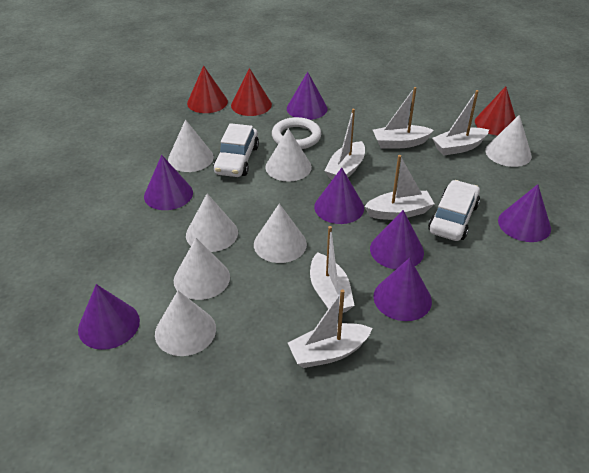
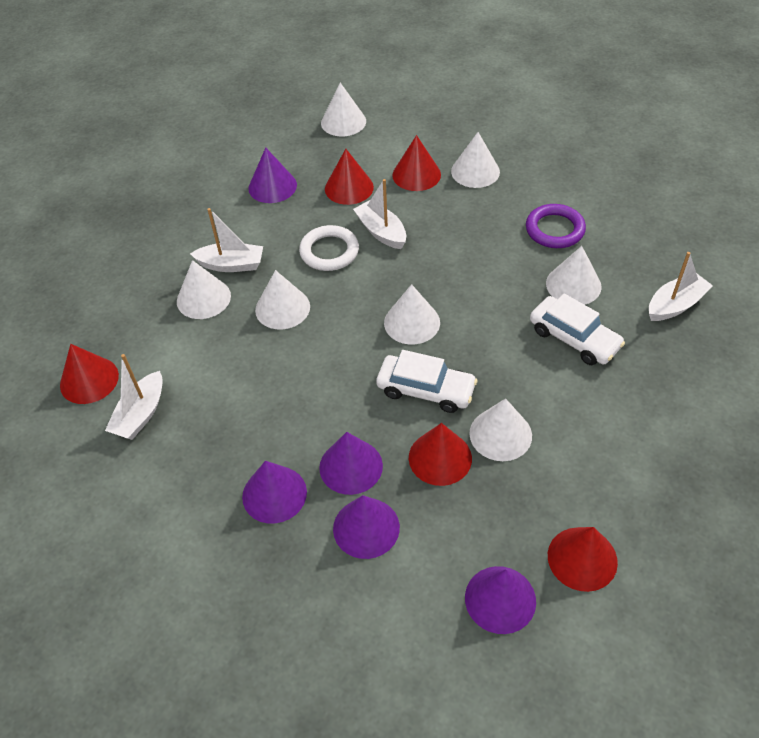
purple cone: [78,284,140,350] [144,155,193,210] [287,72,328,120] [314,168,364,224] [370,210,424,269] [373,258,432,321] [498,184,551,242] = 7 -> [242,461,307,523] [248,148,297,203] [319,432,383,495] [333,495,400,559] [465,566,536,634] = 5
purple ring: none = 0 -> [526,204,586,248] = 1
red cone: [187,66,228,113] [231,68,272,116] [475,86,516,136] = 3 -> [60,344,119,404] [325,149,374,205] [392,135,441,191] [409,423,472,486] [548,527,618,592] = 5
white boat: [288,289,372,368] [310,226,355,314] [325,109,365,180] [364,155,435,220] [373,87,434,148] [432,90,489,156] = 6 -> [105,354,163,440] [190,208,263,272] [353,179,406,249] [649,252,713,321] = 4

